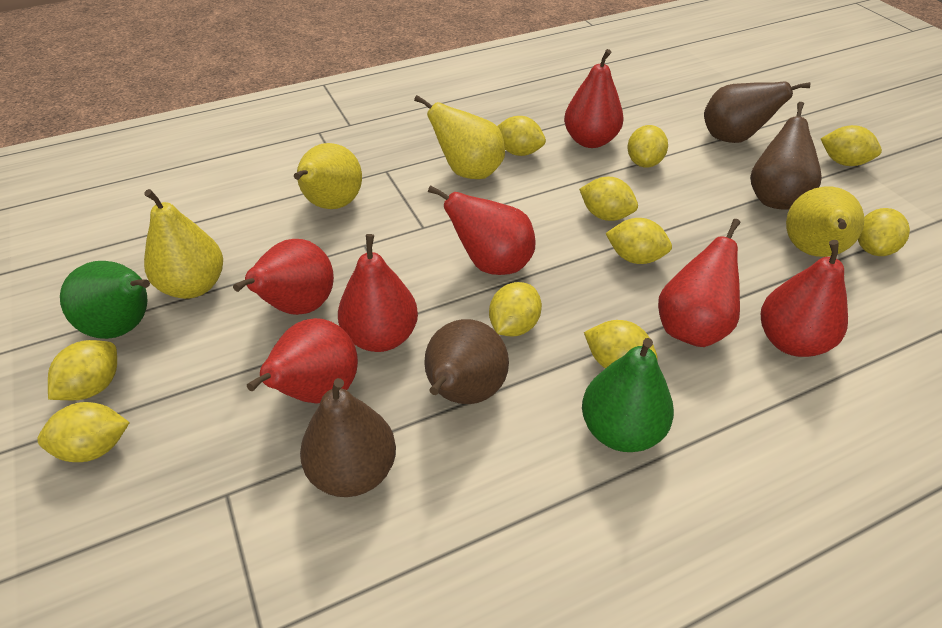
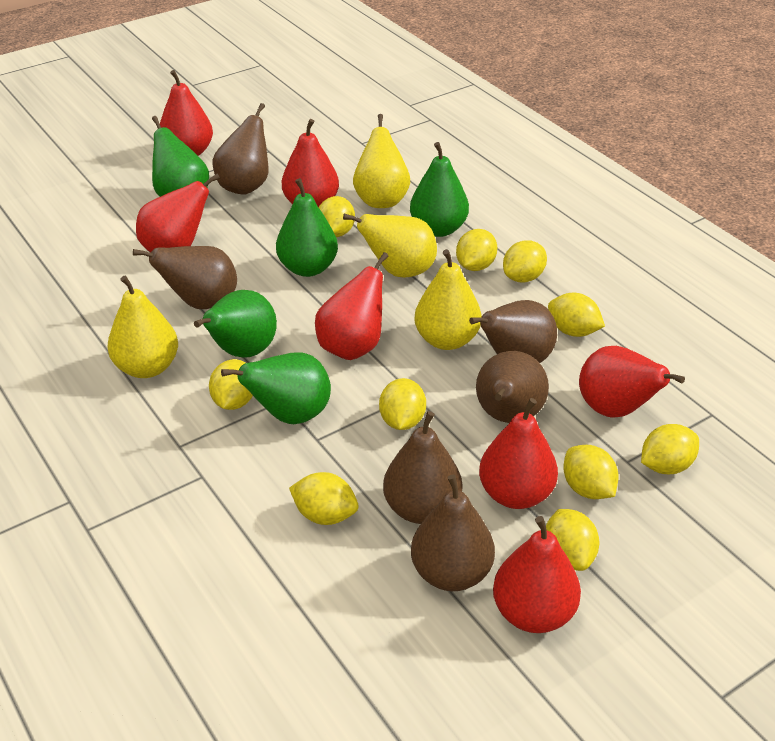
brown pear: [300,378,396,497] [424,319,509,404] [704,82,811,143] [750,102,822,210] = 4 -> [133,246,237,309] [212,103,268,195] [383,411,462,524] [411,475,495,591] [469,300,557,363] [476,351,549,423] = 6
green pear: [60,261,150,339] [582,338,674,452] = 2 -> [152,116,209,197] [194,290,277,358] [221,352,331,424] [276,178,338,277] [410,142,469,237] = 5

